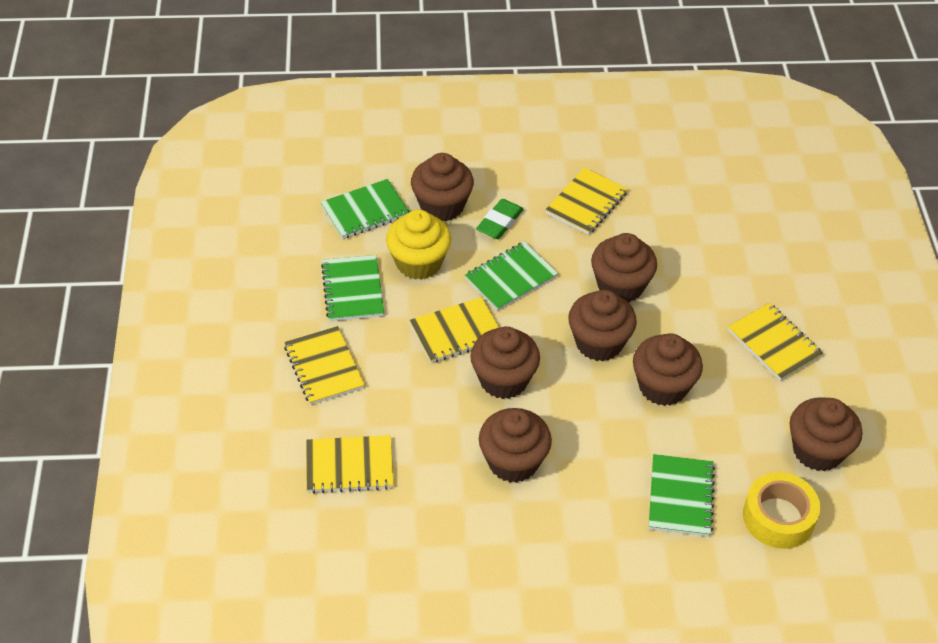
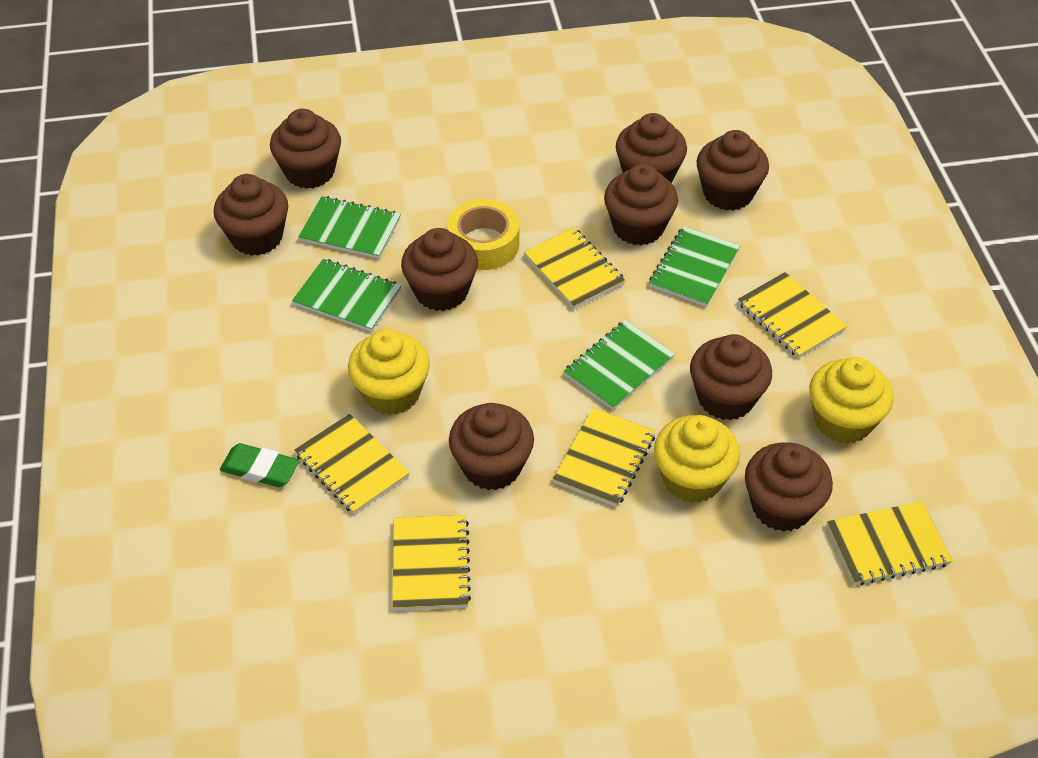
brown cupcake: [411,153,474,221] [470,326,540,399] [479,408,552,483] [568,290,637,361] [591,233,657,303] [633,333,703,406] [789,397,862,471] = 7 -> [214,174,288,256] [270,109,341,189] [401,228,478,311] [449,403,534,490] [604,164,678,245] [616,113,687,183] [690,334,772,420] [697,130,769,211] [745,443,833,532] = 9
yellow cupcake: [386,210,451,280] = 1 -> [348,329,430,415] [654,415,740,503] [809,357,893,444] = 3
yellow notebook: [284,326,365,405] [306,435,394,494] [409,297,499,363] [545,167,628,235] [728,303,823,381] = 5 -> [294,414,410,515] [392,515,471,611] [524,228,625,309] [553,408,656,507] [738,272,847,358] [827,501,952,585] = 6

